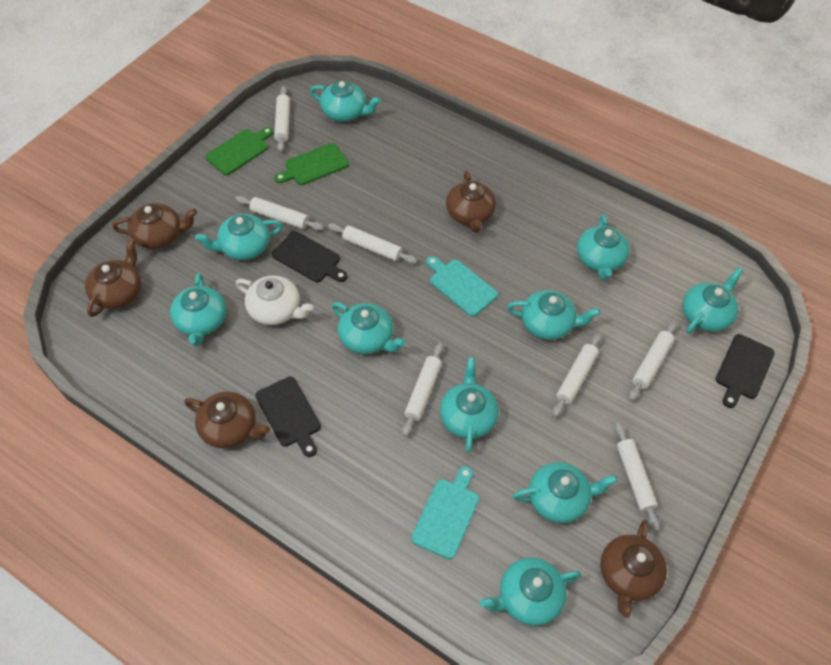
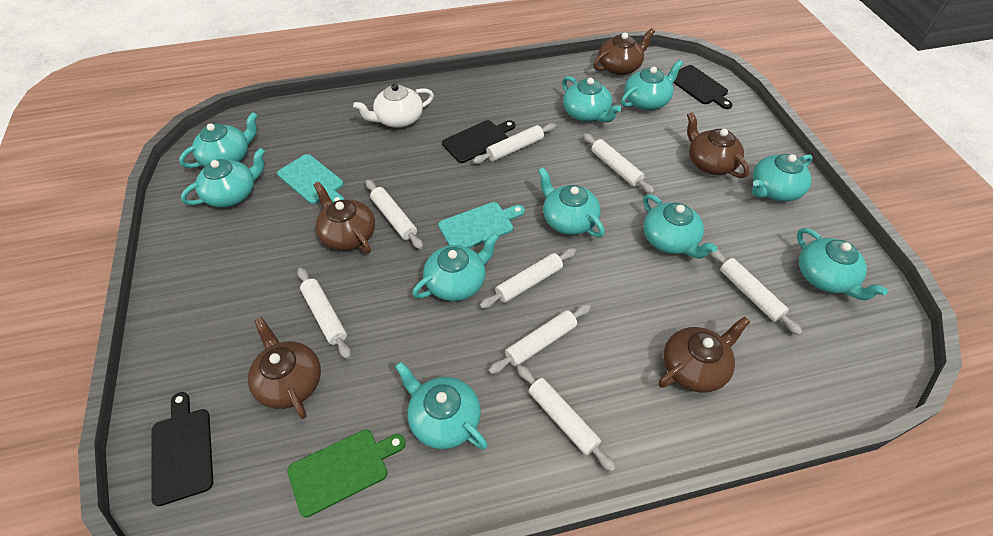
green cutting board: [205,127,273,175] [274,143,349,185] = 2 -> [287,430,406,517] = 1
white rolling pin: [235,196,324,231] [274,86,290,152] [328,223,417,264] [402,343,443,437] [553,333,602,417] [615,422,660,532] [629,320,677,401] = 7 -> [297,268,351,359] [366,180,423,249] [473,123,556,164] [480,248,576,309] [488,304,591,374] [517,365,616,472] [583,133,655,194] [710,249,802,335] = 8

